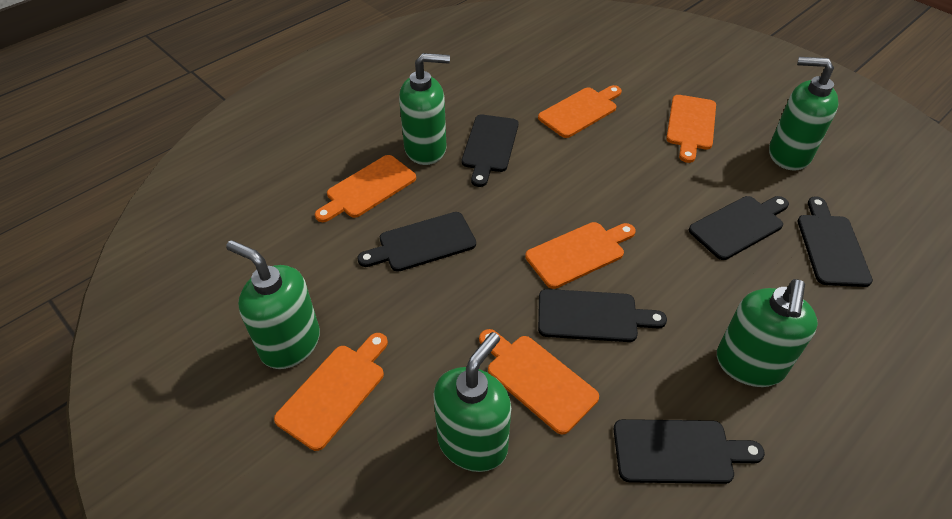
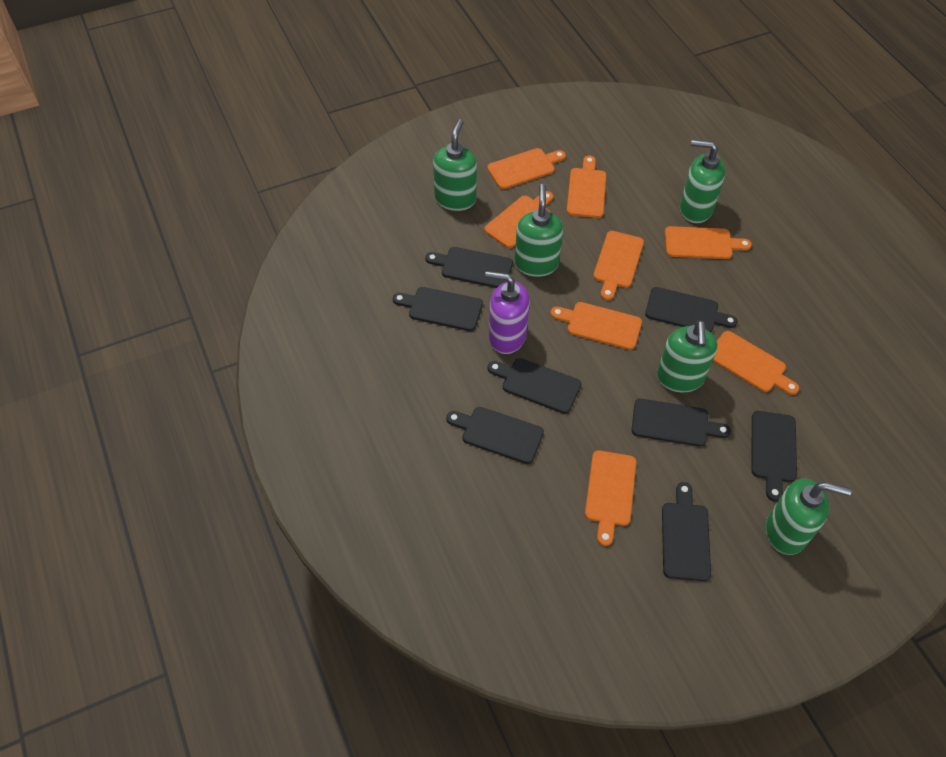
black cutting board: [357,212,476,272] [462,115,518,187] [538,289,667,342] [614,419,765,484] [689,196,789,260] [798,196,873,287] = 6 -> [393,287,483,331] [425,247,513,288] [446,407,544,464] [488,358,581,414] [632,399,731,447] [645,287,738,332] [662,482,711,581] [751,411,797,501] = 8
orange cutting board: [274,333,388,451] [315,155,416,222] [479,329,599,435] [525,222,636,289] [538,85,622,138] [666,95,716,163] = 6 -> [484,191,553,248] [487,148,566,189] [550,302,642,350] [567,156,606,218] [585,450,636,546] [593,231,644,300] [665,226,752,259] [713,331,799,395] = 8
purple soap dispenser: none = 0 -> [485,271,530,354] = 1

